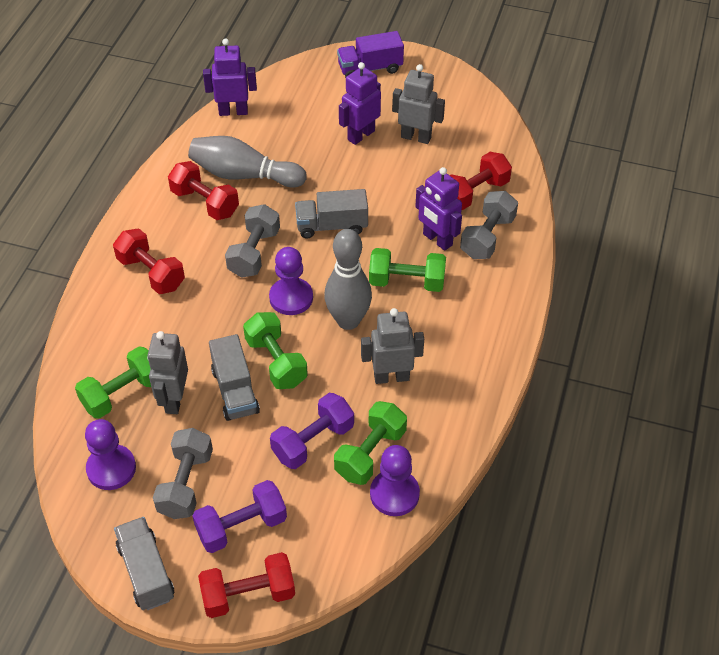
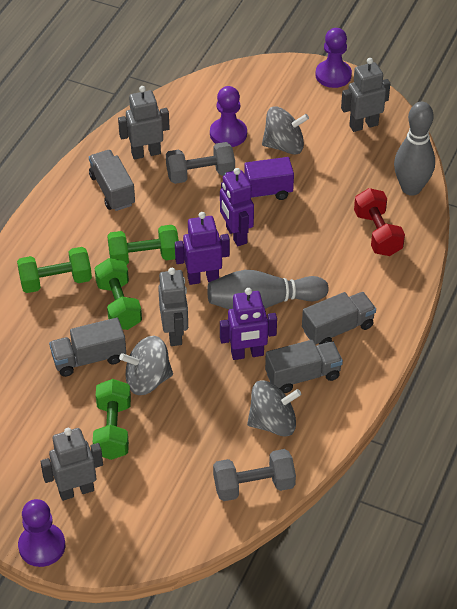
grey dumbbell: [153,428,213,519] [225,204,280,278] [460,191,518,259] = 3 -> [166,142,235,184] [213,449,296,501] = 2
grey robot: [147,331,188,414] [361,308,424,384] [392,64,445,144] = 3 -> [40,428,103,501] [118,86,170,160] [158,268,188,346] [341,58,390,132] = 4
grey spinning top: none = 0 -> [119,336,173,395] [247,380,301,437] [262,106,309,155] = 3
grey truck: [114,517,174,610] [209,334,260,421] [295,189,368,239] = 3 -> [49,317,126,377] [89,150,135,211] [265,340,343,393] [302,292,376,344] = 4
purple dumbbell: [192,480,287,553] [270,393,354,469] = 2 -> none = 0
red dumbbell: [113,229,185,294] [168,161,239,220] [198,552,295,618] [450,152,512,210] = 4 -> [354,188,405,256] = 1

